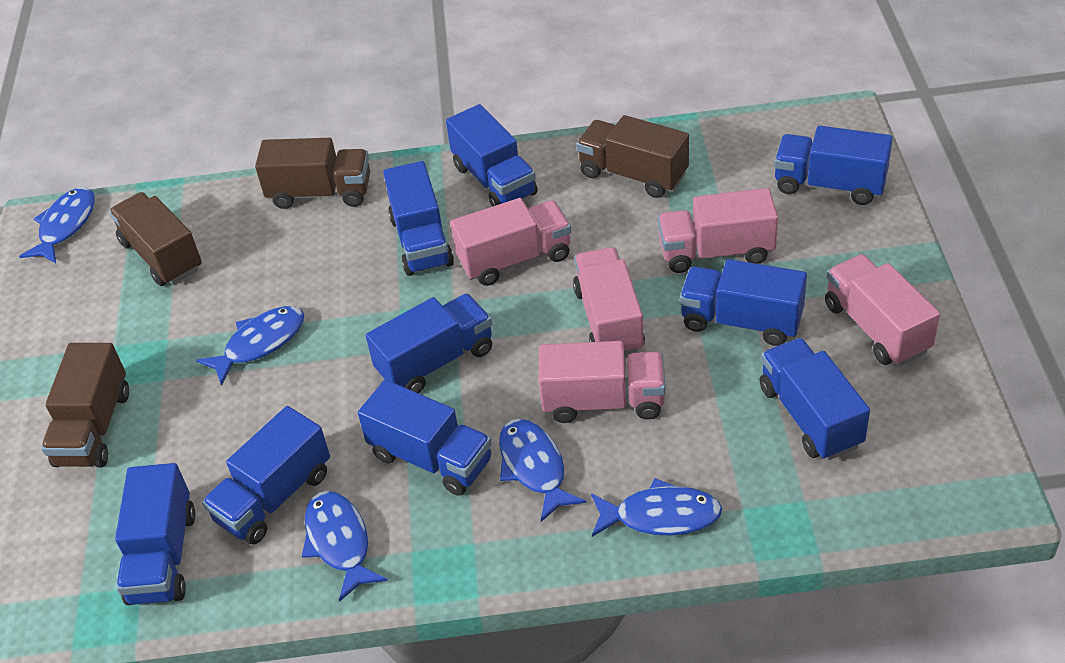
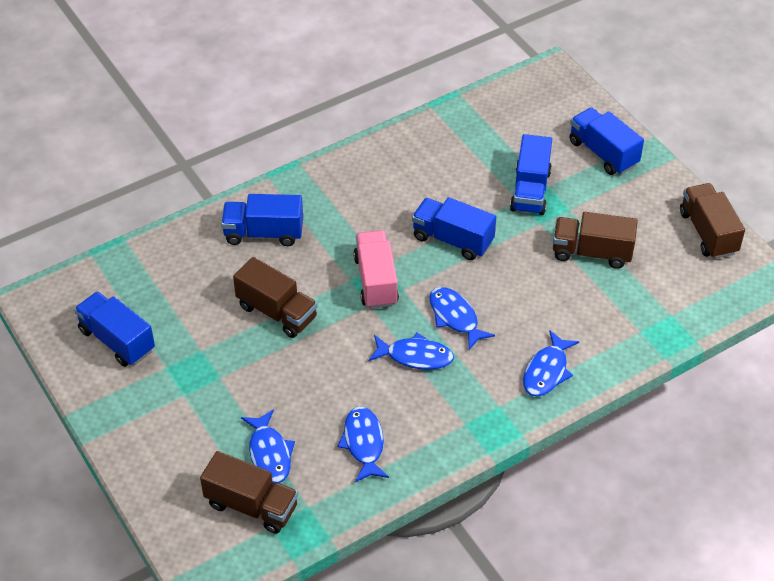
blue truck: [115,463,196,605] [202,406,330,545] [358,380,492,496] [366,293,492,393] [383,161,454,276] [446,104,538,207] [680,259,807,346] [760,338,870,460] [774,126,893,205] = 9 -> [74,291,155,367] [221,194,303,246] [412,197,496,260] [510,134,552,215] [569,107,644,175] = 5
pink truck: [451,198,571,286] [539,341,665,423] [573,247,645,355] [658,188,778,273] [825,254,940,366] = 5 -> [353,230,399,309] = 1

